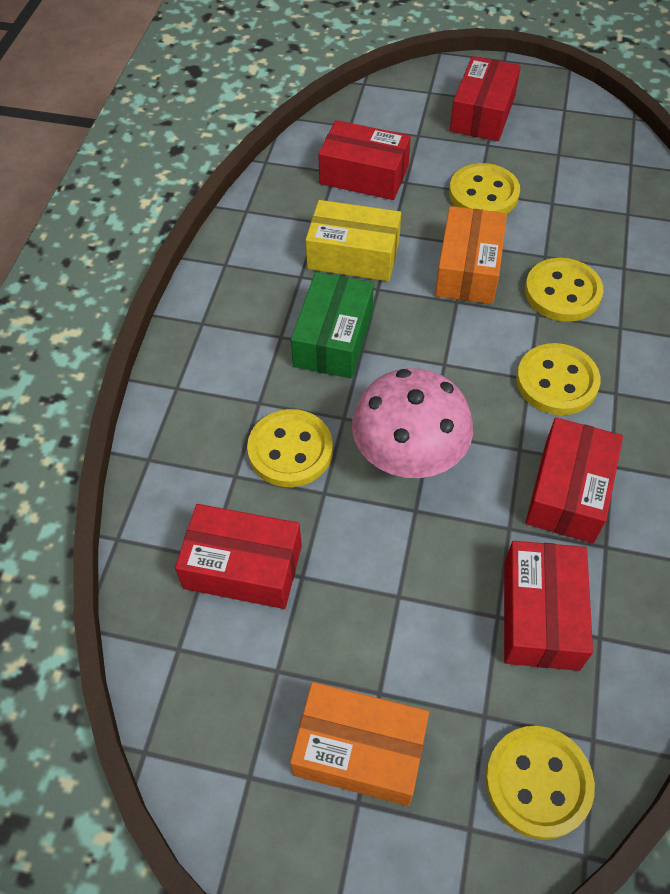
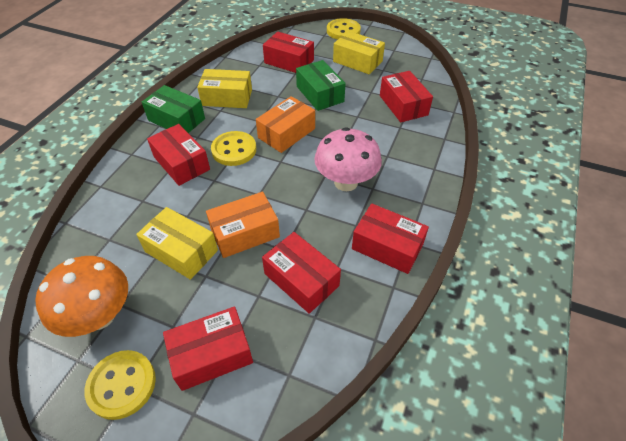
green box: [291,272,374,378] = 1 -> [142,85,205,133] [296,60,346,111] = 2
orange mushroom: none = 0 -> [35,256,128,337] = 1
red box: [175,504,302,609] [318,120,411,200] [450,56,521,141] [504,541,593,671] [525,418,623,543] = 5 -> [147,124,210,186] [163,307,253,391] [262,232,341,314] [263,32,314,73] [352,203,429,274] [380,71,433,122] = 6
yellow box: [306,200,401,281] = 1 -> [136,207,218,280] [197,69,252,108] [333,31,385,74] = 3
yellow button: [247,409,333,487] [449,163,520,213] [485,726,595,840] [516,343,601,415] [525,258,603,322] = 5 -> [84,350,156,420] [211,131,256,166] [327,18,361,39] = 3

